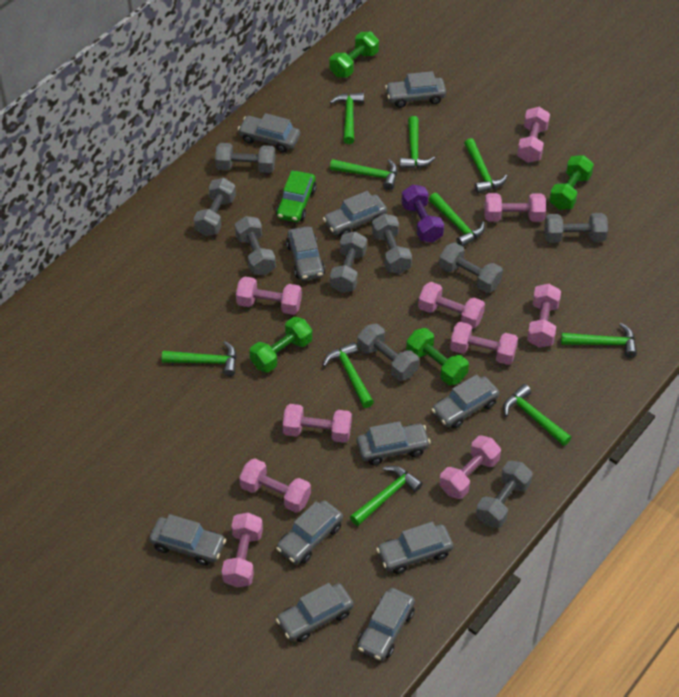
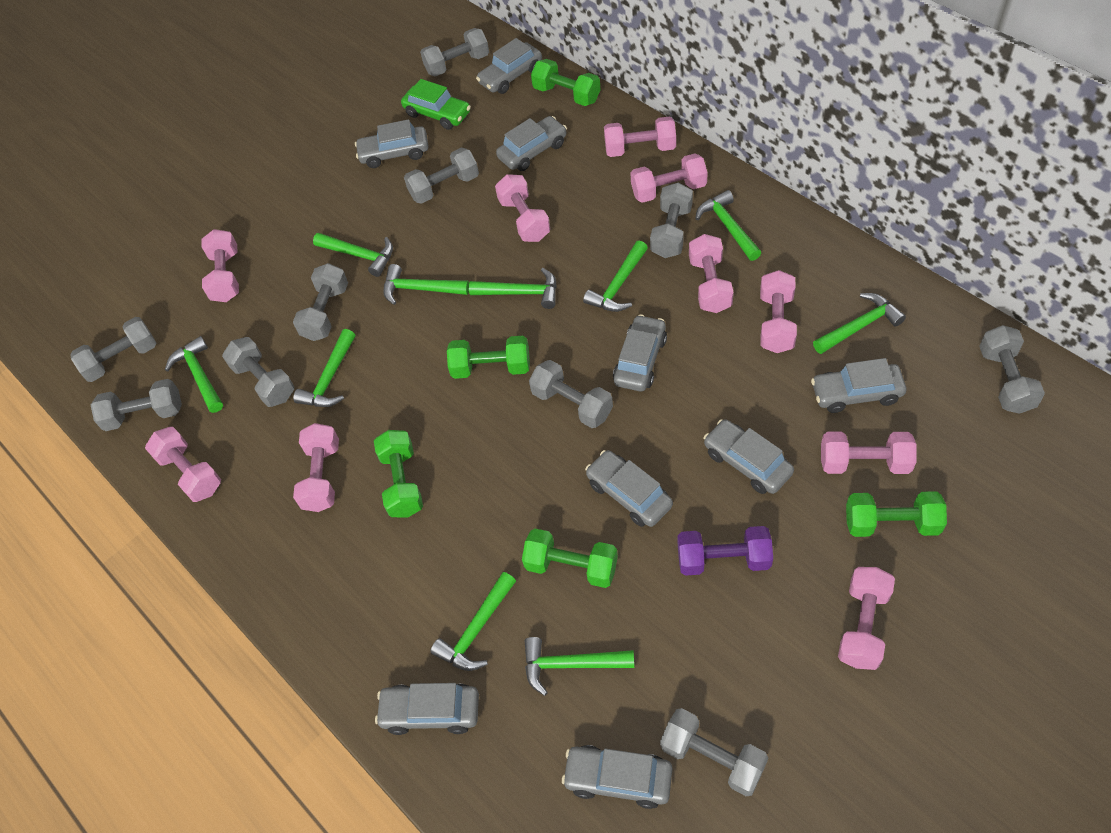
green dumbbell: [249,317,312,373] [329,32,379,77] [406,328,469,385] [549,155,594,210] = 4 -> [374,430,423,517] [447,336,530,379] [522,529,618,588] [531,59,601,106] [846,491,947,537] = 5
grey car: [149,514,226,565] [238,113,301,153] [276,500,343,564] [276,583,354,642] [286,226,325,281] [323,191,387,237] [357,421,431,465] [357,588,415,661] [376,522,454,574] [385,71,446,108] [431,374,500,429] = 11 -> [355,119,429,168] [375,683,479,735] [476,38,542,94] [496,116,567,171] [562,745,672,809] [585,450,673,527] [613,314,667,391] [703,419,794,494] [811,358,906,413] = 9
grey dumbbell: [194,178,236,236] [215,143,275,173] [235,216,276,275] [330,231,367,293] [357,324,419,381] [372,214,412,274] [439,243,503,293] [476,461,533,528] [544,213,608,243] = 9 -> [71,317,157,382] [91,379,182,431] [222,337,294,407] [293,263,348,341] [404,148,479,204] [420,28,489,77] [529,360,613,428] [650,183,693,258] [660,708,768,796] [979,325,1045,414] = 10

